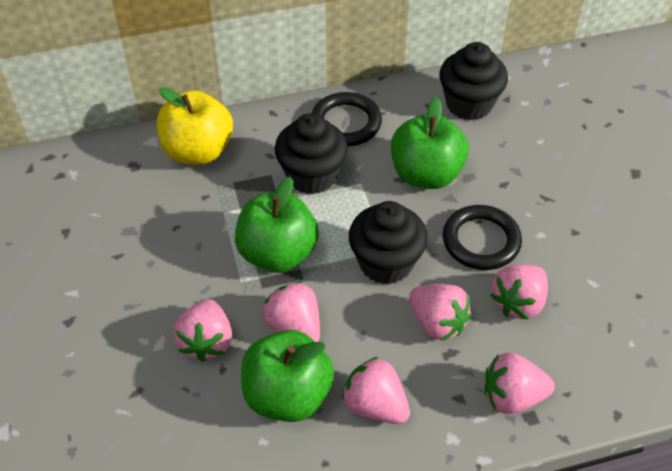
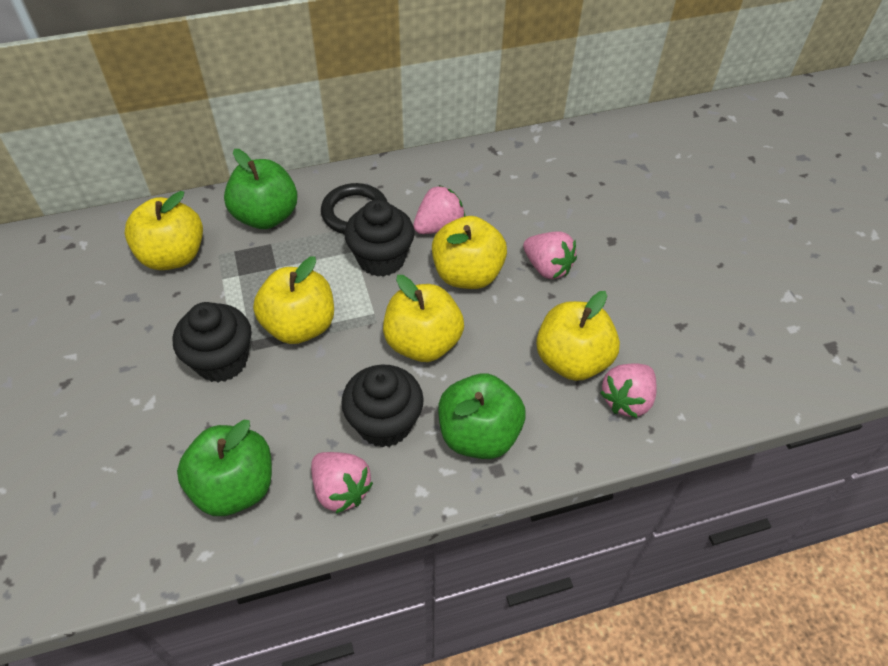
black ring: [312,92,382,146] [443,205,522,270] = 2 -> [321,183,387,234] = 1
pink strawberry: [173,299,232,362] [262,281,320,342] [342,357,410,424] [409,284,472,341] [485,353,555,414] [490,264,548,320] = 6 -> [311,452,373,514] [413,185,465,234] [523,231,577,279] [600,363,657,418] = 4
yellow apple: [157,87,233,165] = 1 -> [124,191,203,270] [253,256,334,344] [383,275,464,362] [432,216,507,289] [536,291,620,381] = 5

